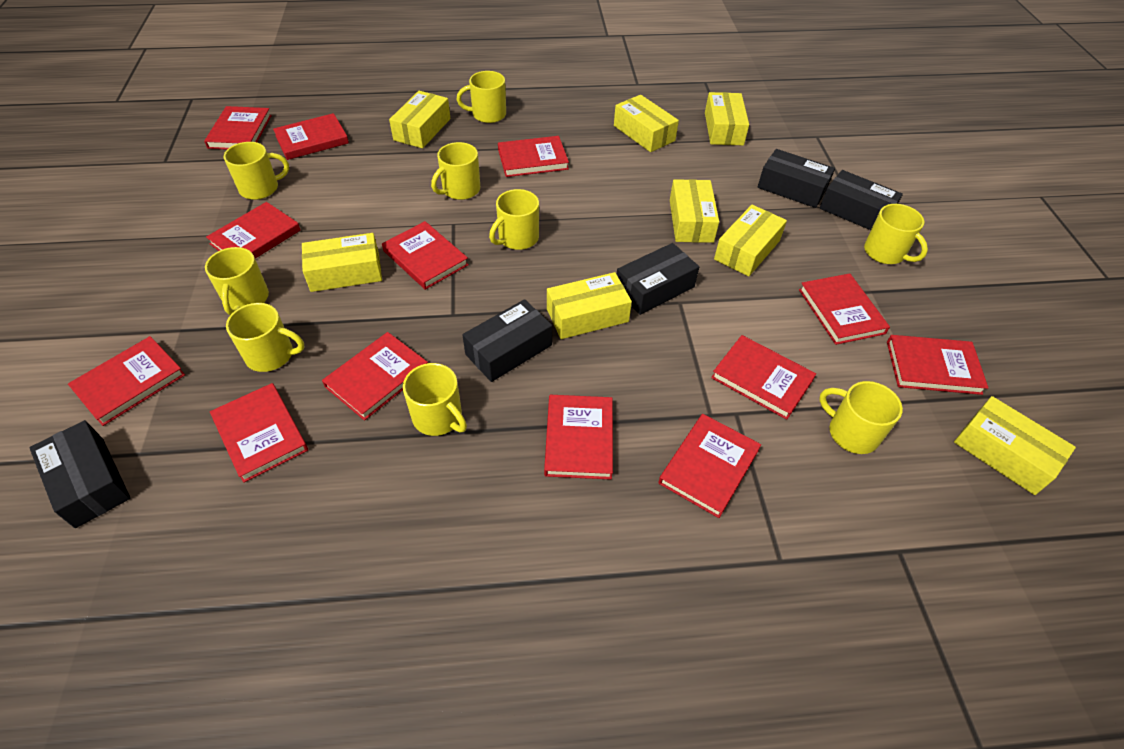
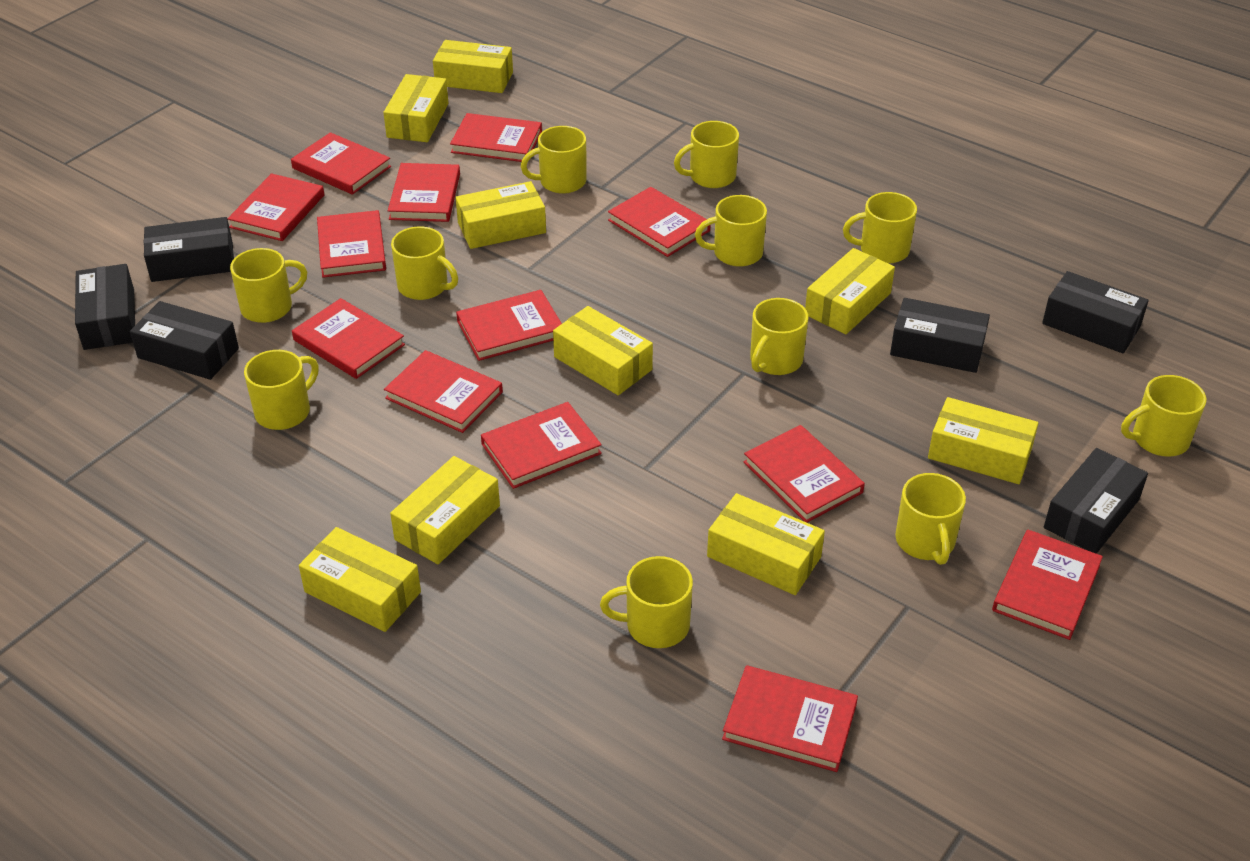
black box: [29,420,131,528] [463,299,552,382] [617,243,699,315] [758,149,835,208] [820,170,903,230] = 5 -> [75,264,135,350] [130,301,239,380] [144,217,234,282] [890,298,990,373] [1042,271,1149,353] [1044,448,1148,554] = 6
yellow box: [302,233,382,292] [389,91,451,148] [547,272,632,339] [614,95,679,152] [670,179,719,243] [705,92,749,145] [714,205,787,276] [954,396,1076,495] = 8 -> [299,527,421,632] [383,74,449,142] [390,456,500,564] [433,40,513,93] [456,181,546,249] [553,306,653,395] [707,493,825,595] [805,248,895,334] [928,397,1038,484] = 9
yellow mug: [205,247,269,315] [224,142,289,200] [226,303,305,372] [403,363,467,436] [431,142,480,200] [457,71,506,123] [489,189,539,250] [819,381,903,454] [864,204,928,264] = 9 -> [230,248,307,323] [244,350,319,430] [391,226,458,300] [521,126,587,194] [600,556,693,648] [674,121,739,188] [695,195,767,267] [750,298,809,375] [843,192,917,264] [895,473,966,565] [1121,375,1206,456] = 11

